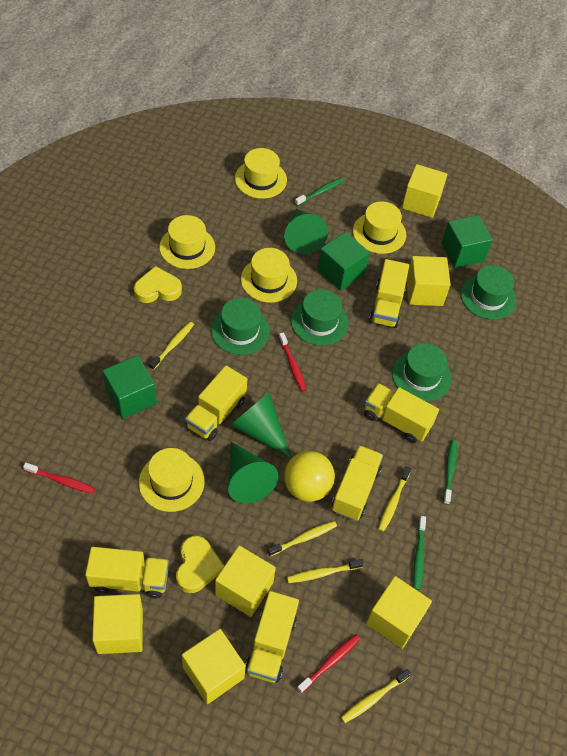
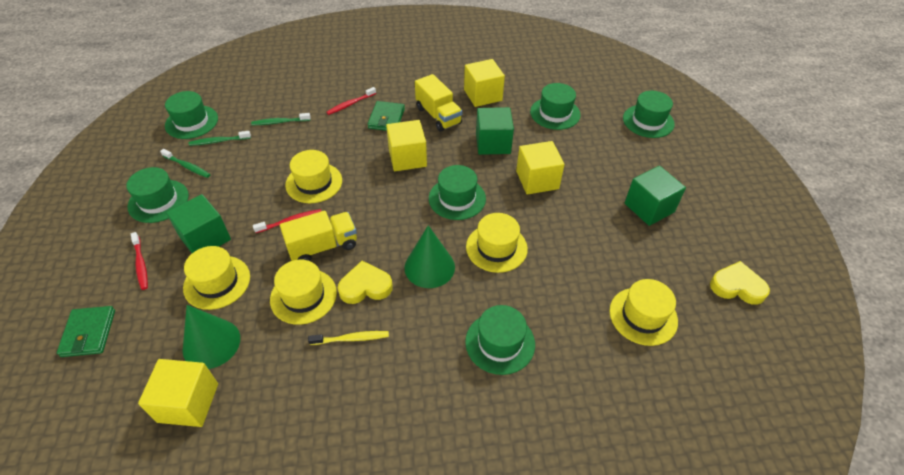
green cone: [228,442,278,504] [230,393,292,459] [284,209,328,254] = 3 -> [182,305,240,369] [405,225,455,288] = 2
green hat: [211,298,270,355] [291,289,349,346] [392,343,451,401] [461,265,516,320] = 4 -> [126,167,189,223] [165,91,218,139] [429,165,486,220] [465,305,535,375] [530,83,581,130] [623,91,675,138] = 6
green wallet: none = 0 -> [57,306,115,357] [367,101,405,131] = 2
yellow ball: [284,451,335,502] = 1 -> none = 0
yellow cube: [92,594,143,654] [182,629,246,704] [215,545,276,617] [366,576,432,649] [402,164,447,218] [406,256,451,306] = 6 -> [138,359,218,427] [386,120,427,171] [464,59,505,107] [516,141,565,195] = 4
yellow toothbrush: [149,322,194,370] [267,521,337,556] [287,559,364,583] [341,669,411,723] [378,467,411,532] = 5 -> [308,331,389,345] = 1
yellow truck: [85,547,169,598] [185,365,247,441] [245,591,299,683] [332,445,383,521] [364,383,439,443] [369,259,409,328] = 6 -> [280,211,357,261] [415,74,462,132] = 2

